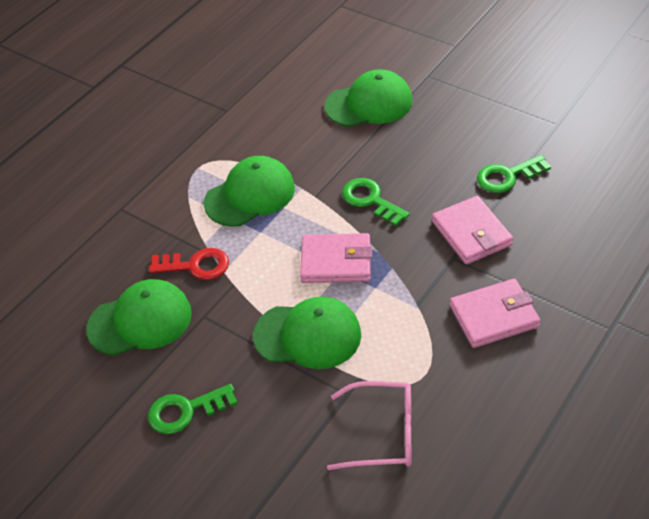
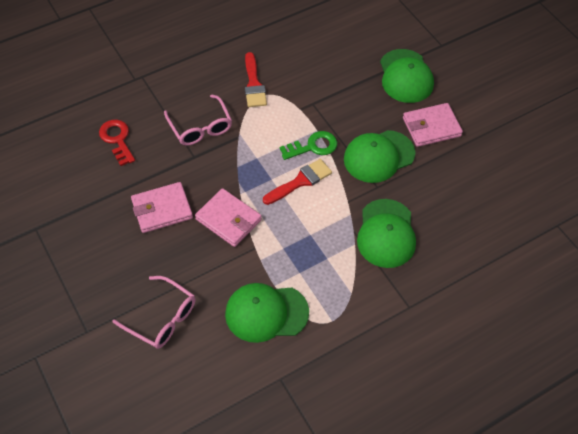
green key: [148,384,238,434] [342,178,410,226] [477,155,551,193] = 3 -> [279,131,337,160] = 1
pink glasses: [327,381,411,470] = 1 -> [113,276,196,349] [164,95,232,146] = 2
red brush: none = 0 -> [245,52,267,107] [263,159,332,205] = 2

